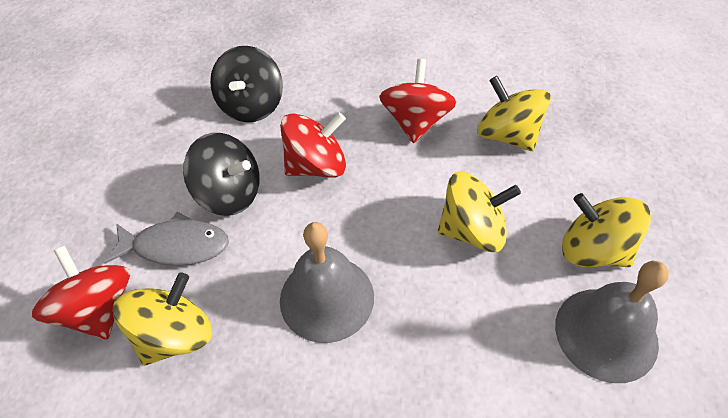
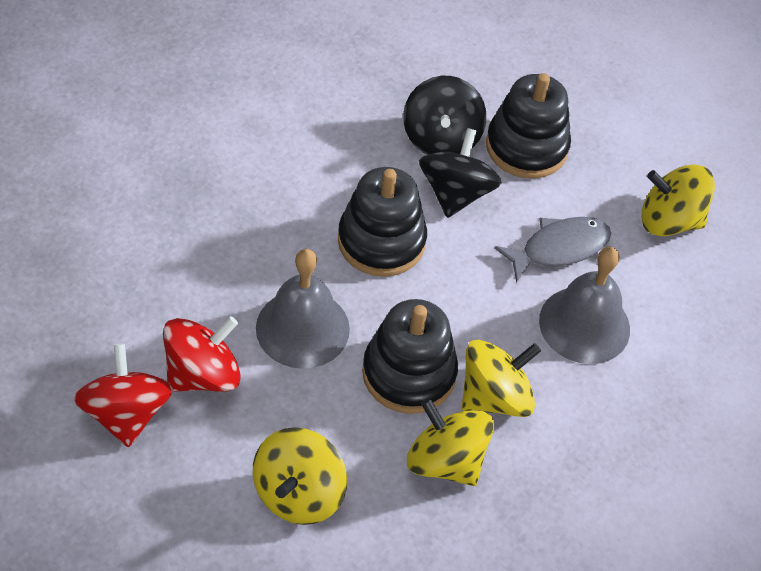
black stacking toy: none = 0 -> [338,167,427,277] [362,299,458,414] [486,73,571,179] = 3
red spinning top: [32,246,130,339] [280,113,346,178] [379,59,457,143] = 3 -> [74,343,173,447] [163,316,241,392] = 2

